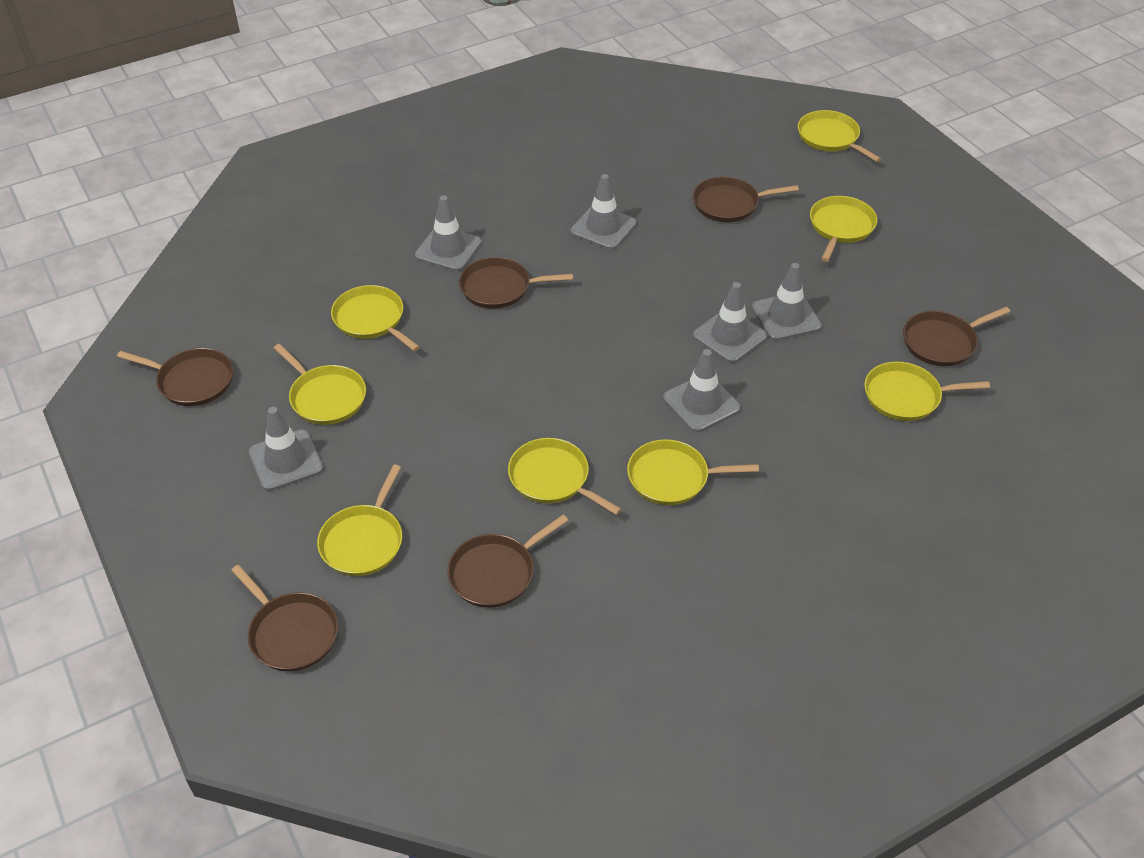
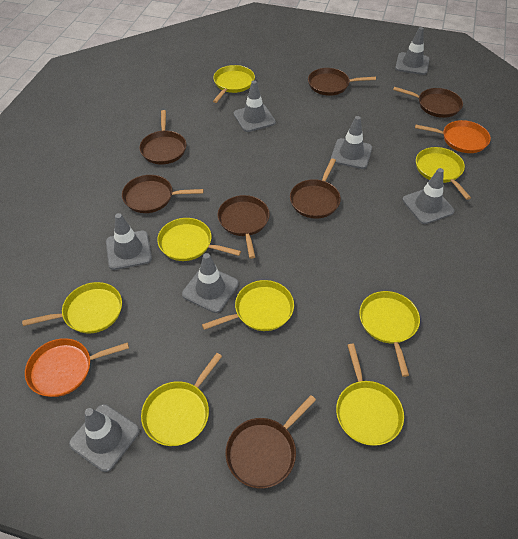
brown pan: [117,348,233,406] [231,565,338,671] [447,514,569,608] [459,257,573,309] [693,176,799,222] [903,307,1010,366] = 6 -> [122,175,204,213] [139,110,187,164] [217,195,270,259] [225,395,316,488] [290,158,341,219] [308,68,376,96] [393,87,463,118] = 7
grey traffic cone: [249,407,323,491] [415,196,481,271] [571,174,636,250] [663,349,740,432] [693,282,767,363] [752,263,822,341] = 6 -> [69,404,140,472] [106,213,152,270] [182,253,239,313] [234,80,276,132] [331,116,372,169] [395,27,429,75] [402,168,454,224] = 7
orange pan: none = 0 -> [25,338,129,397] [415,120,491,153] = 2

